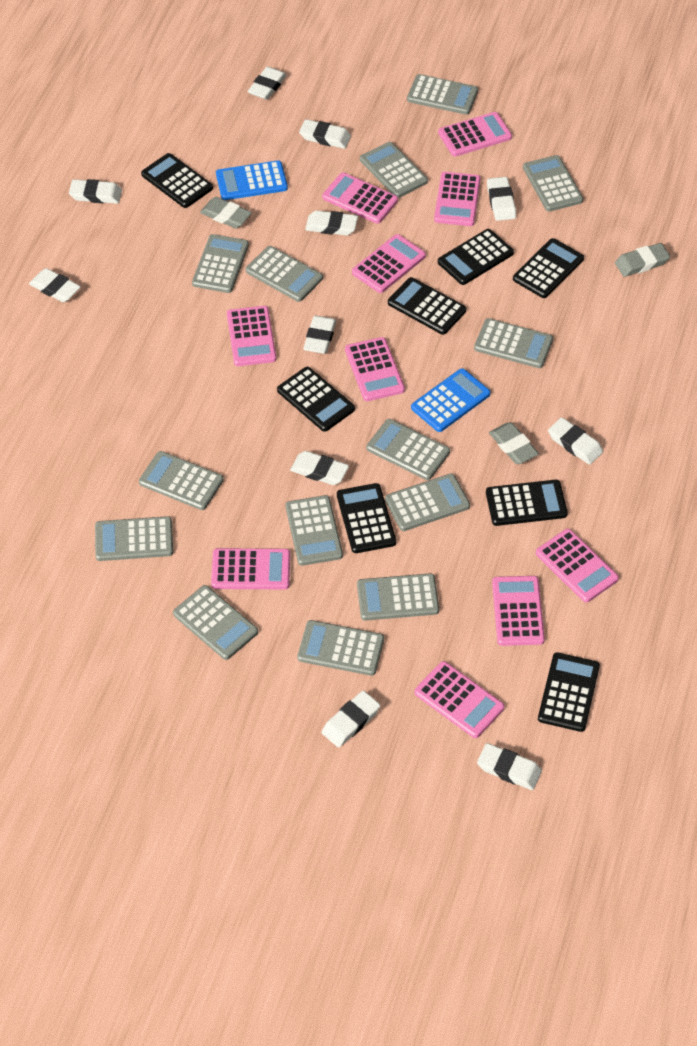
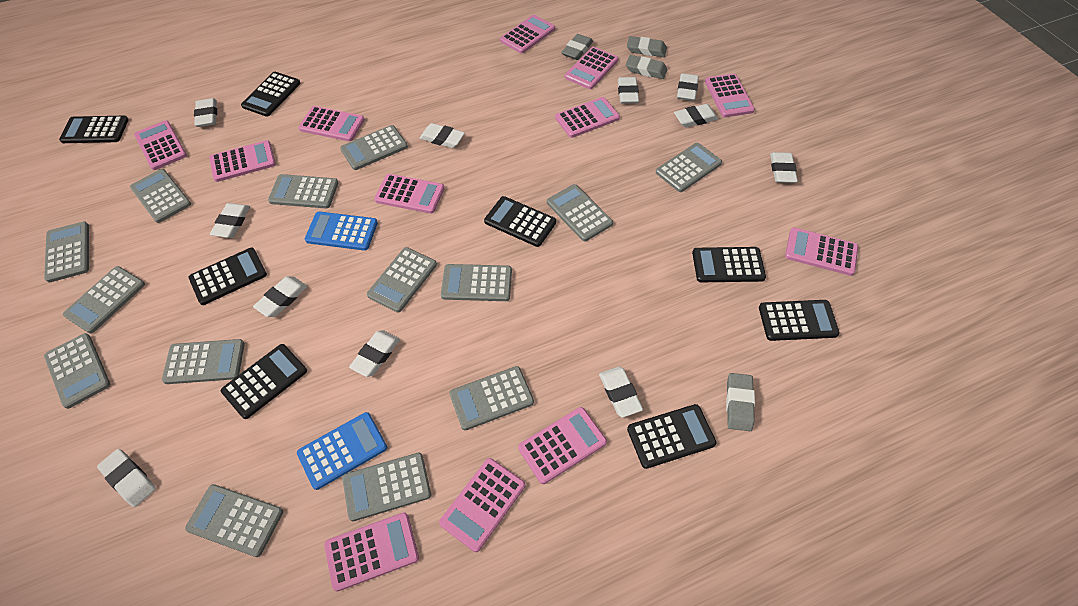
grey eraser: [200,197,252,228] [489,422,539,464] [615,243,670,277] = 3 -> [561,34,593,60] [626,55,668,79] [627,36,667,57] [726,373,755,431] = 4
pink calculator: [211,548,290,589] [227,306,276,366] [322,173,398,224] [345,337,405,401] [352,234,426,293] [414,661,504,738] [434,172,481,226] [438,112,512,157] [492,576,545,646] [536,529,619,603] = 10 -> [134,120,187,170] [209,140,276,182] [299,106,365,141] [324,512,419,591] [374,174,444,214] [439,458,525,552] [500,15,555,54] [518,407,607,484] [555,97,620,138] [565,47,618,89] [705,73,755,117] [785,227,858,276] = 12

